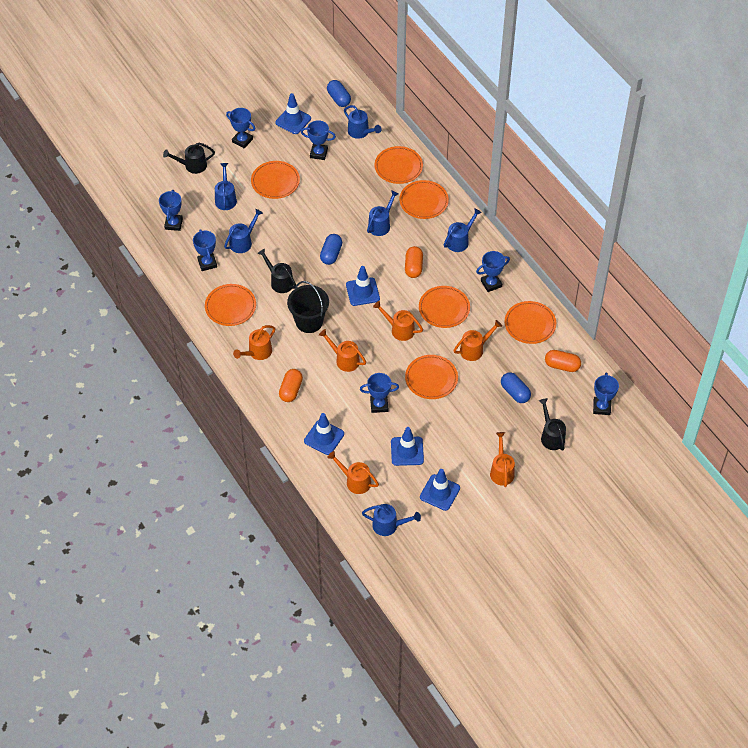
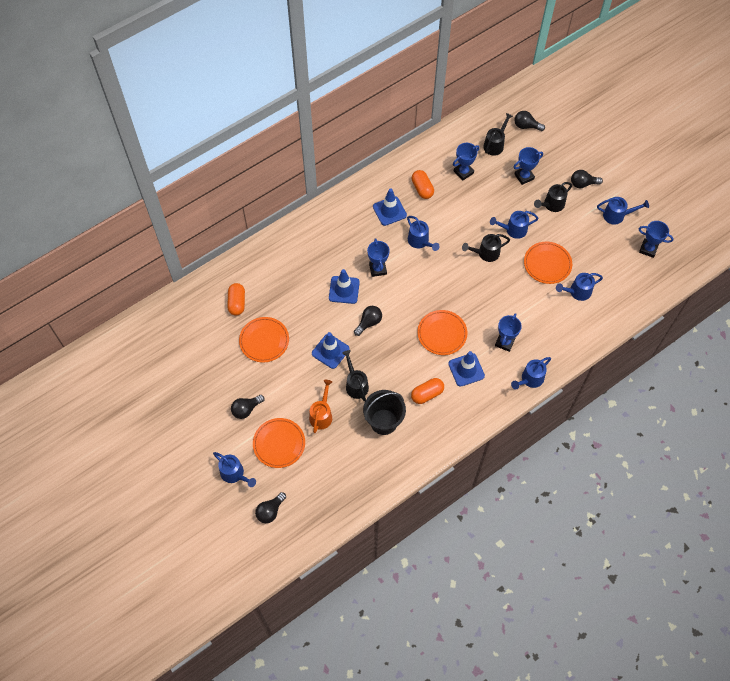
black light bulb: none = 0 -> [231,395,265,419] [255,492,286,523] [354,306,382,336] [514,111,545,131] [571,170,603,188] = 5
black watering can: [163,143,215,174] [257,249,296,293] [539,398,566,451] = 3 -> [342,350,369,401] [462,234,510,262] [483,113,513,156] [534,182,572,212] = 4
blue capsule: [320,234,342,265] [327,80,351,107] [501,372,531,403] = 3 -> none = 0
blue traffic cone: [275,93,311,134] [304,413,344,455] [346,266,380,306] [391,427,424,466] [420,469,460,511] = 5 -> [312,332,350,369] [329,269,360,304] [373,188,407,226] [448,351,485,387] = 4
blue trophy: [159,190,183,231] [193,229,217,271] [226,108,255,148] [301,120,336,160] [360,373,399,413] [476,251,510,292] [593,373,619,415] = 7 -> [367,238,390,277] [453,143,480,180] [495,313,522,352] [513,147,543,185] [639,221,674,258] = 5
orange plate: [205,284,256,326] [251,161,300,199] [375,146,423,184] [399,180,449,219] [405,355,458,399] [419,286,470,328] [505,301,556,344] = 7 -> [239,317,289,362] [253,418,305,468] [417,310,467,355] [524,242,572,284] = 4
orange watering can: [233,325,276,360] [319,329,366,372] [327,451,379,494] [373,301,423,341] [453,320,502,361] [490,432,515,487] = 6 -> [309,380,332,433] = 1

